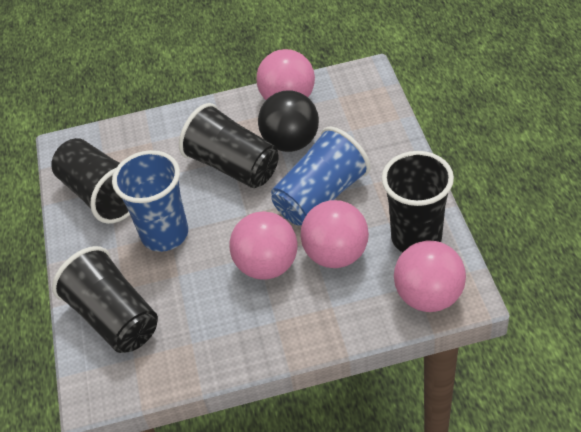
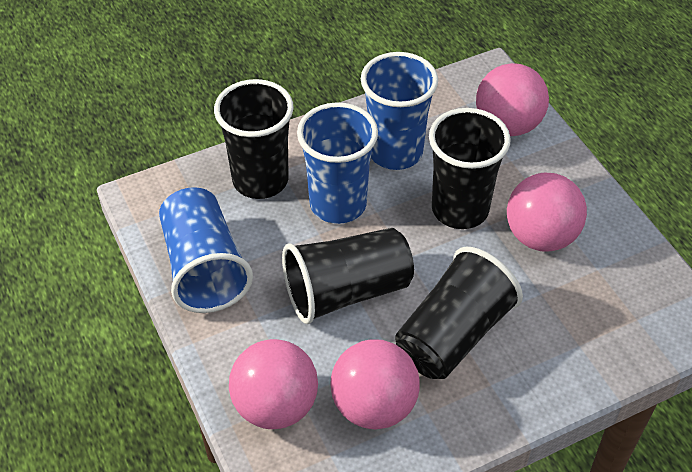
black ball: [258,90,319,152] = 1 -> none = 0
blue cup: [112,150,188,252] [271,127,371,225] = 2 -> [159,187,253,313] [297,102,378,224] [361,52,438,170] = 3

